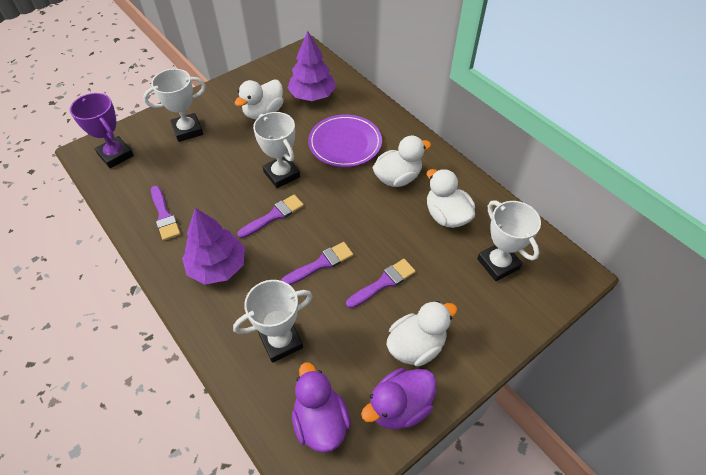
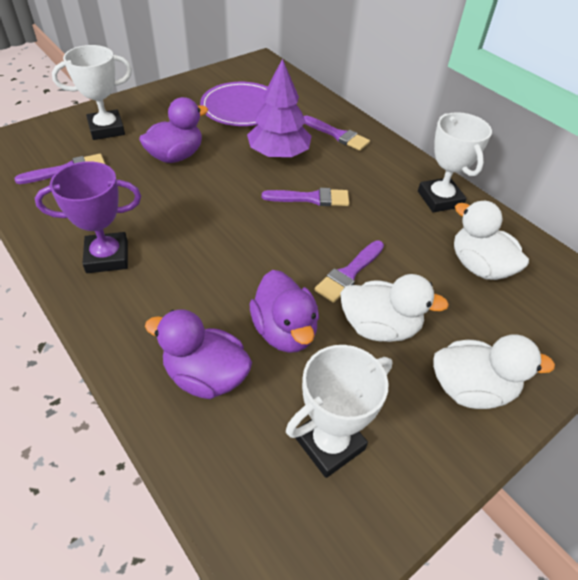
purple duck: [292,362,351,452] [361,368,437,429] = 2 -> [139,97,208,163] [145,309,252,399] [250,270,319,353] = 3
purple tree: [182,208,245,285] [287,31,336,101] = 2 -> [247,59,312,158] = 1
white duck: [235,80,283,119] [373,136,431,187] [387,301,458,367] [427,169,475,228] = 4 -> [340,274,449,342] [433,334,555,409] [454,201,529,280] = 3
white trophy: [143,69,206,142] [233,280,312,363] [253,112,300,188] [477,200,541,281] = 4 -> [52,45,132,140] [286,345,392,478] [418,112,492,212] = 3

